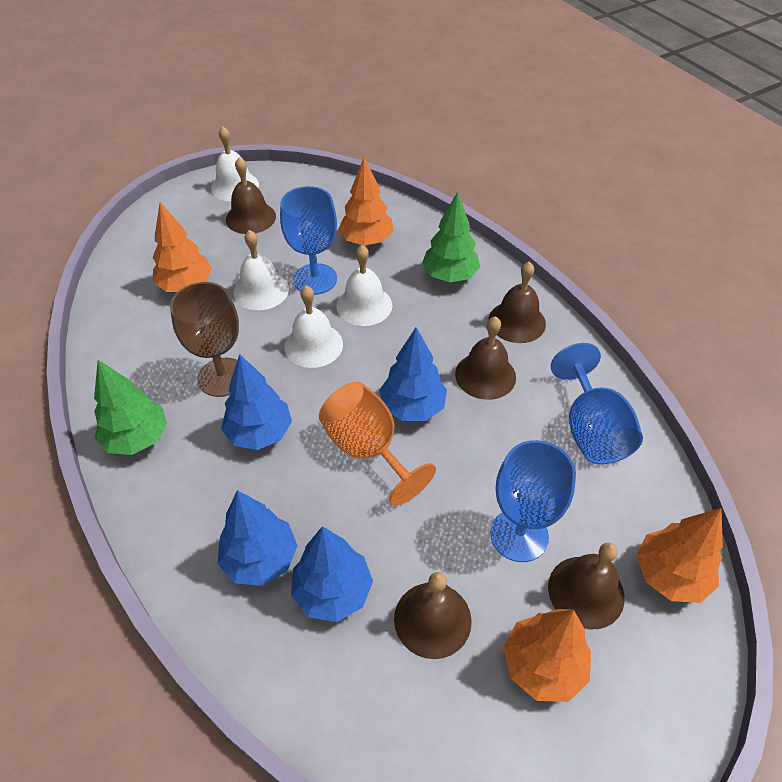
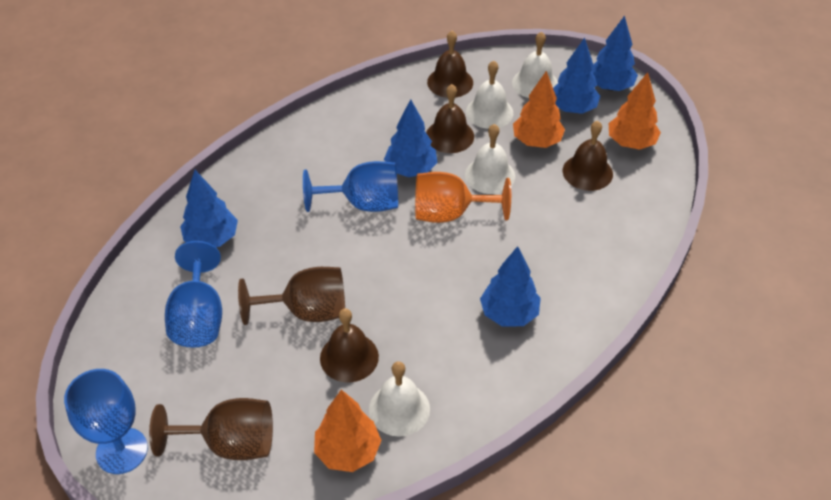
blue tree: [218,490,298,586] [221,354,292,450] [291,526,373,622] [379,327,447,421] = 4 -> [180,170,238,247] [384,99,437,177] [480,246,541,327] [553,38,600,114] [592,16,638,91] = 5
brown bell: [226,157,276,234] [394,572,472,659] [455,316,516,400] [489,262,546,343] [548,542,625,629] = 5 -> [320,308,379,382] [426,84,474,153] [427,31,473,98] [562,121,613,191] = 4
brown goblet: [170,282,239,397] = 1 -> [149,398,273,460] [238,267,345,325] = 2
green tree: [94,360,167,455] [422,192,480,282] = 2 -> none = 0
orange tree: [152,202,212,292] [338,157,394,246] [503,609,591,702] [636,508,723,603] = 4 -> [314,390,381,472] [513,71,565,148] [609,72,661,150] = 3

